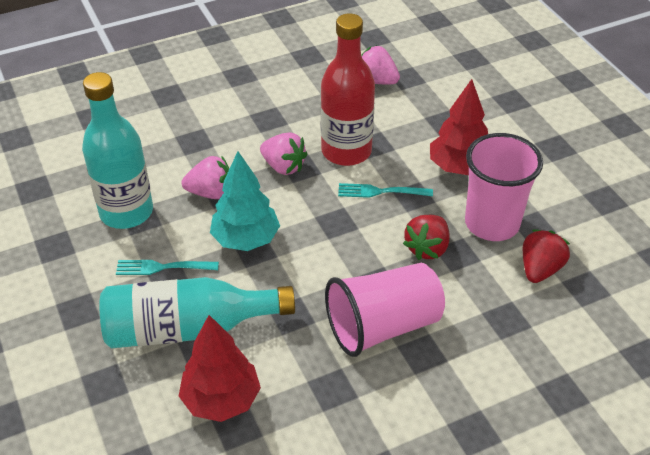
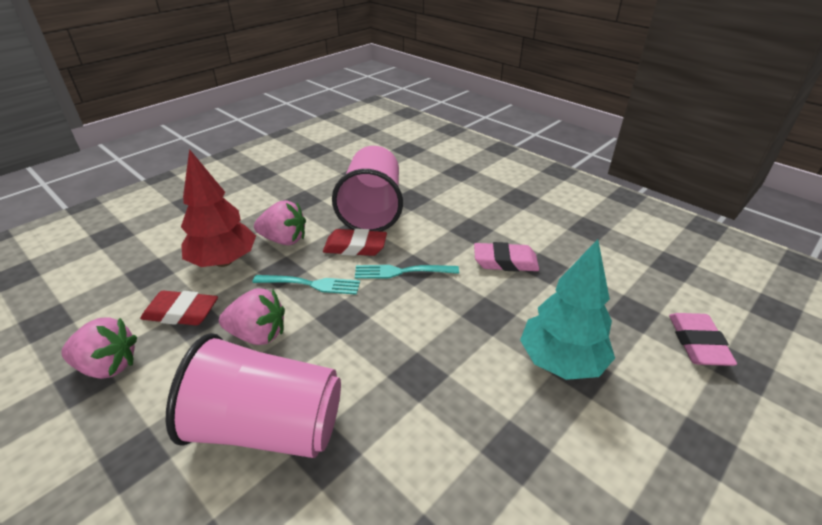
pink eraser: none = 0 -> [474,242,539,272] [669,313,737,366] = 2
red bottle: [321,13,375,166] = 1 -> none = 0
red eraser: none = 0 -> [140,290,218,325] [323,229,387,256] = 2
red strawberry: [403,215,450,260] [523,230,570,283] = 2 -> none = 0
red tree: [179,315,261,422] [430,79,488,175] = 2 -> [181,149,256,267] = 1
turquoise bottle: [82,72,153,229] [99,277,295,348] = 2 -> none = 0

